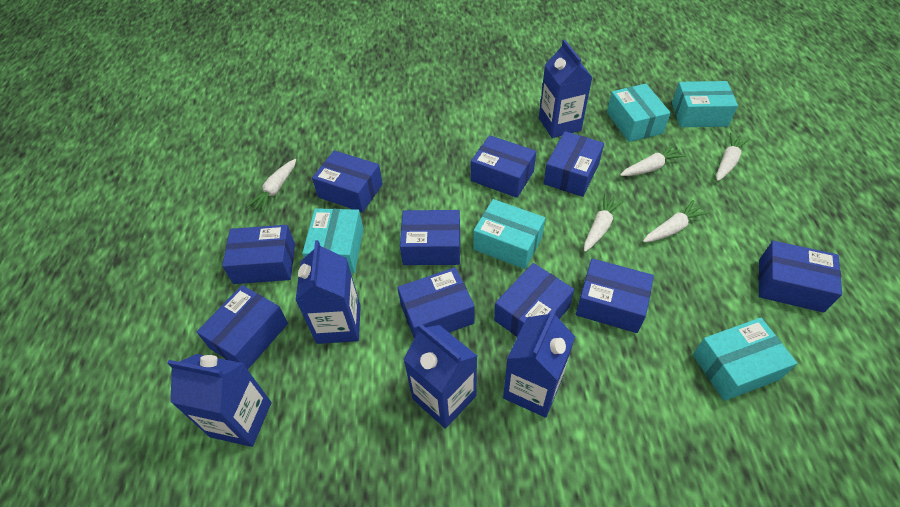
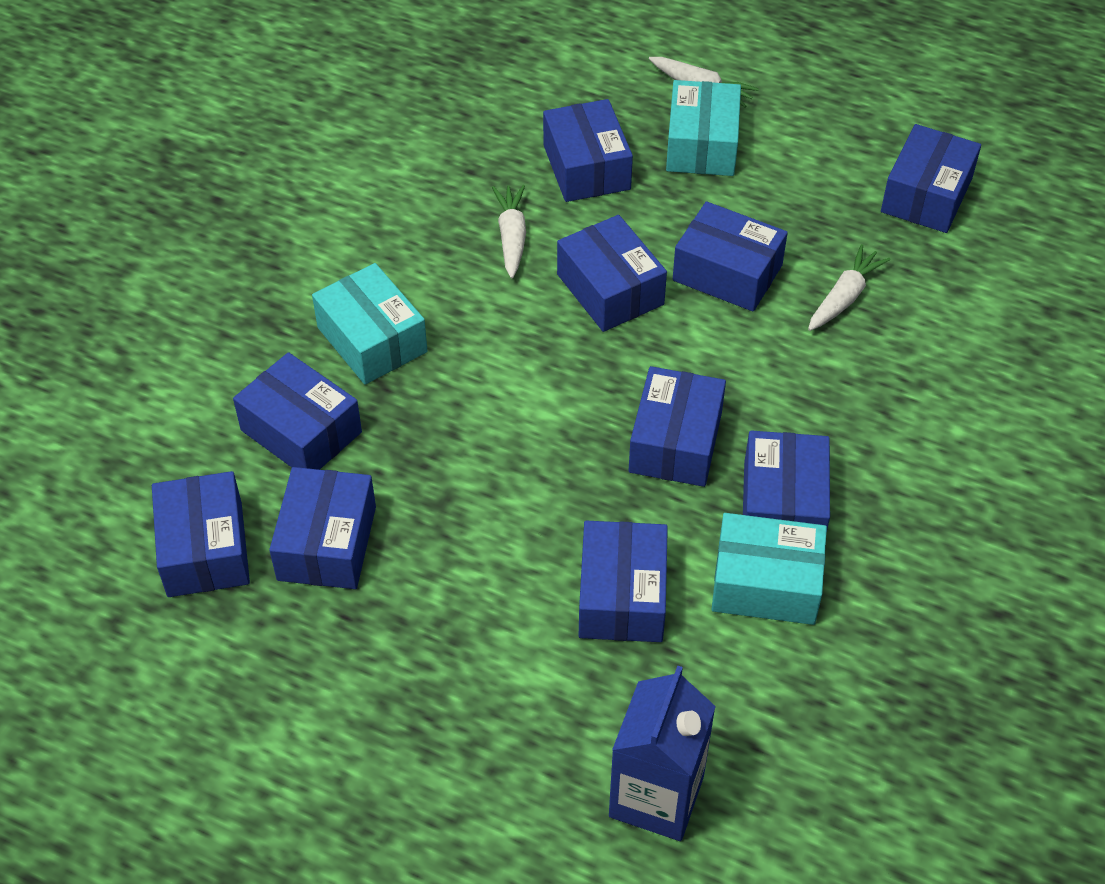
blue carton: [167,354,271,447] [295,240,361,344] [403,323,477,429] [503,308,575,418] [539,40,593,138] = 5 -> [609,666,716,841] = 1
turquoise box: [303,208,364,273] [473,199,545,269] [607,84,671,142] [672,81,738,127] [693,318,797,401] = 5 -> [312,263,427,385] [666,80,741,176] [711,513,827,625] = 3
white carrot: [246,159,296,212] [584,194,624,252] [620,144,686,176] [643,200,709,242] [716,133,750,181] = 5 -> [492,185,526,278] [649,57,759,107] [808,244,891,331] = 3

